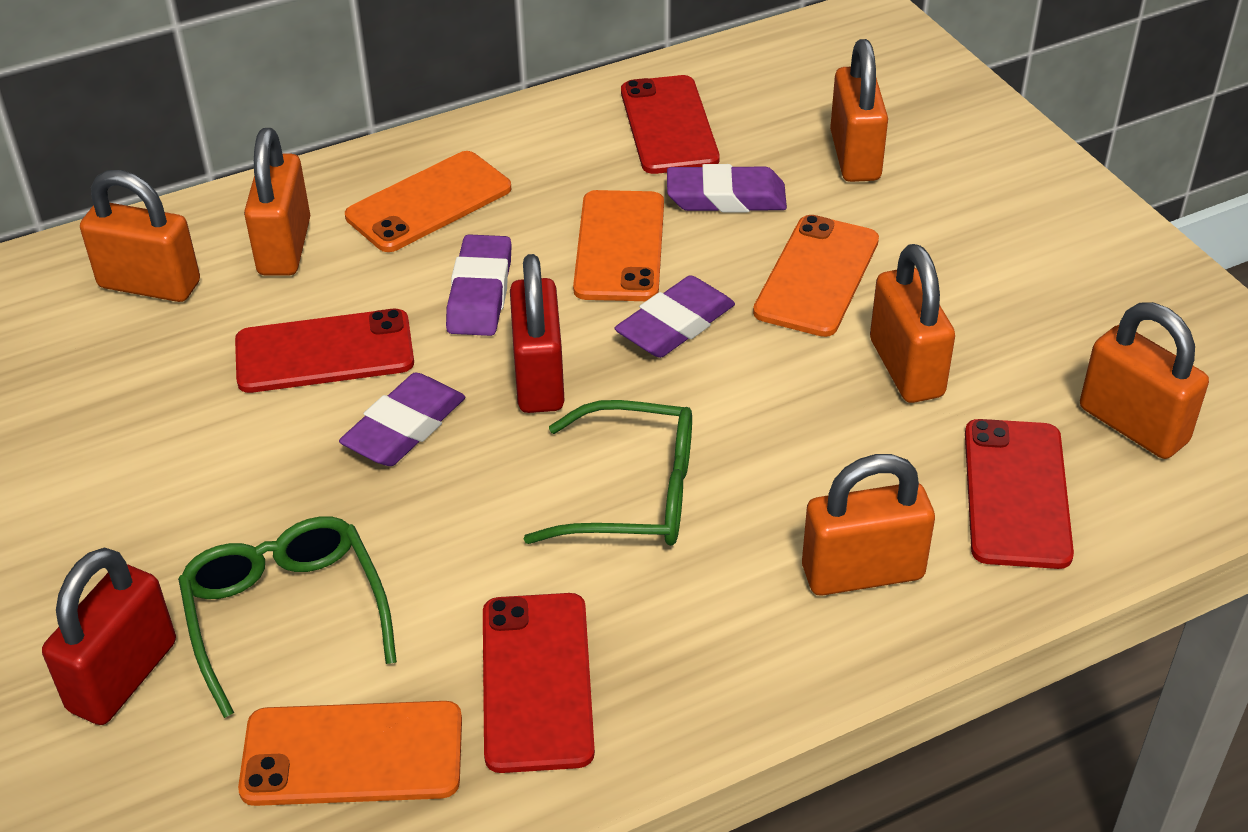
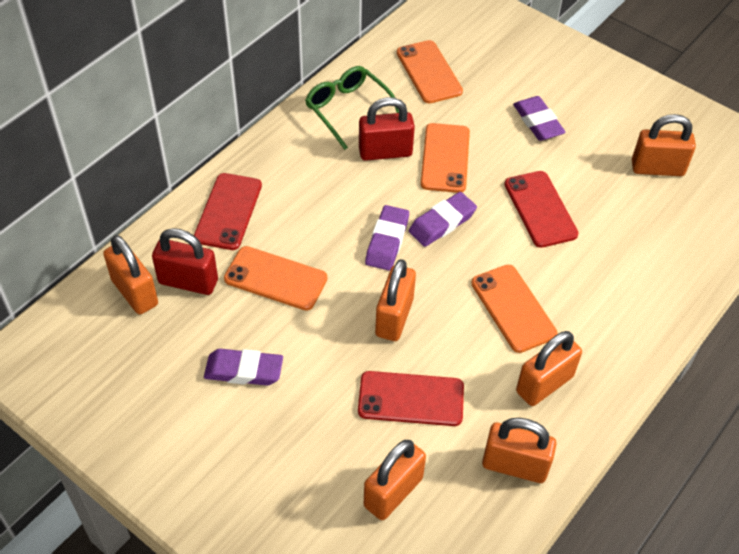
green glasses: [178,516,397,718] [524,400,692,546] = 2 -> [305,66,399,150] = 1
red phone: [235,309,414,393] [483,593,595,773] [621,75,720,174] [965,419,1074,569] = 4 -> [194,173,262,250] [358,371,464,426] [504,171,578,248] = 3

